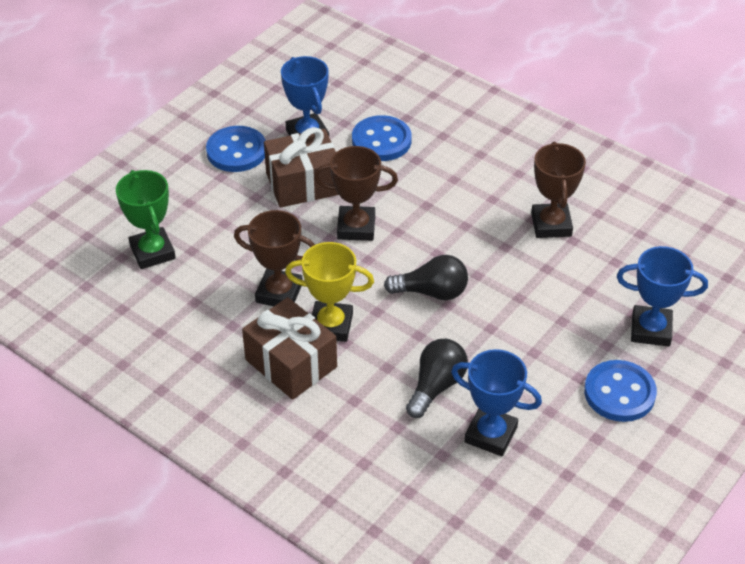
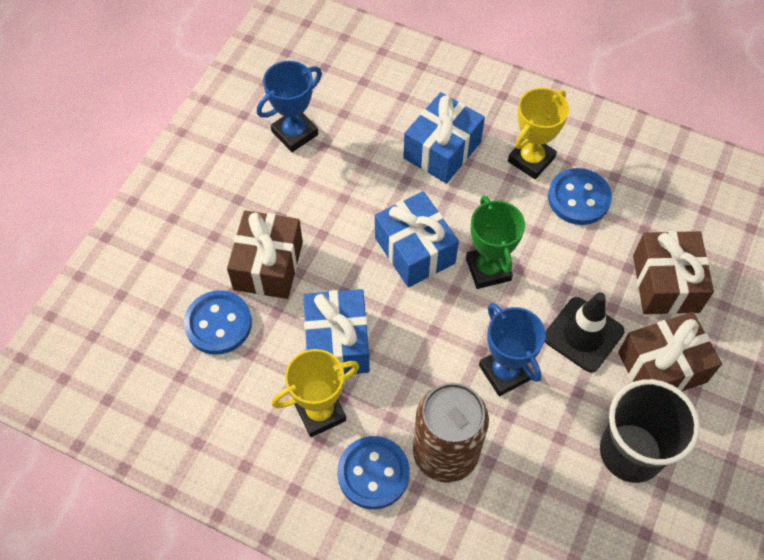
black cup: none = 0 -> [600,379,700,483] = 1
black light bulb: [384,255,468,300] [406,339,468,418] = 2 -> none = 0
black traffic cone: none = 0 -> [545,292,624,372] = 1
blue gift: none = 0 -> [303,289,370,374] [375,191,459,287] [403,92,485,184] = 3
blue trophy: [281,56,329,136] [451,349,542,456] [617,246,708,347] = 3 -> [257,61,322,152] [479,303,546,396] = 2
brown can: none = 0 -> [413,383,489,483] = 1
brown gift: [242,297,337,400] [264,127,339,208] = 2 -> [227,210,303,299] [618,312,722,391] [633,231,714,314] = 3
brown trophy: [234,210,315,306] [314,146,398,241] [531,142,586,238] = 3 -> none = 0
yellow trophy: [285,242,374,342] = 1 -> [272,349,359,437] [508,88,569,179] = 2

